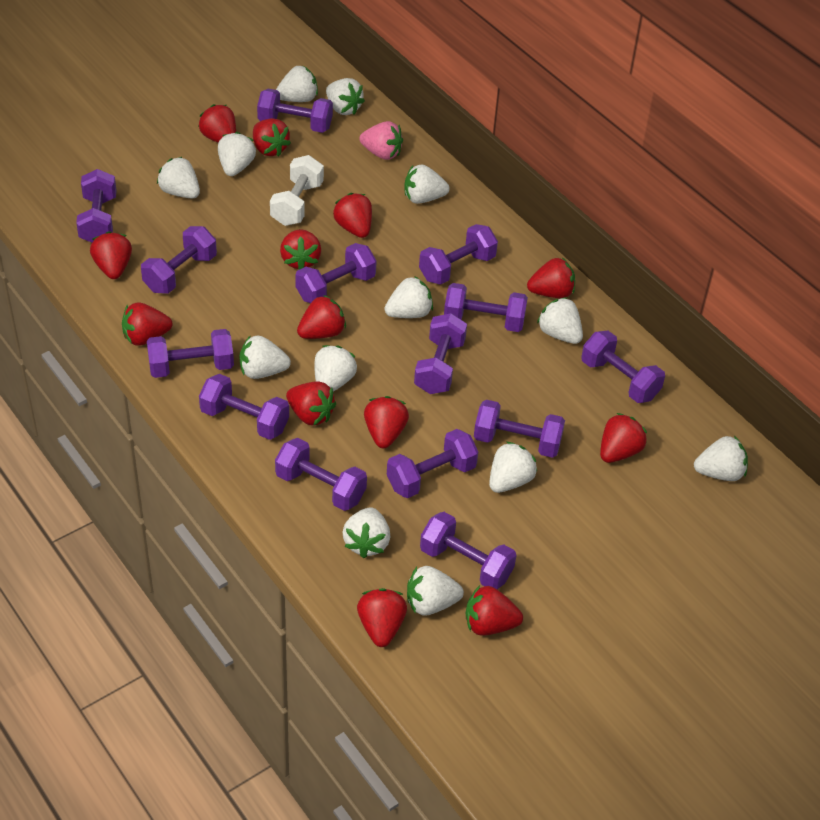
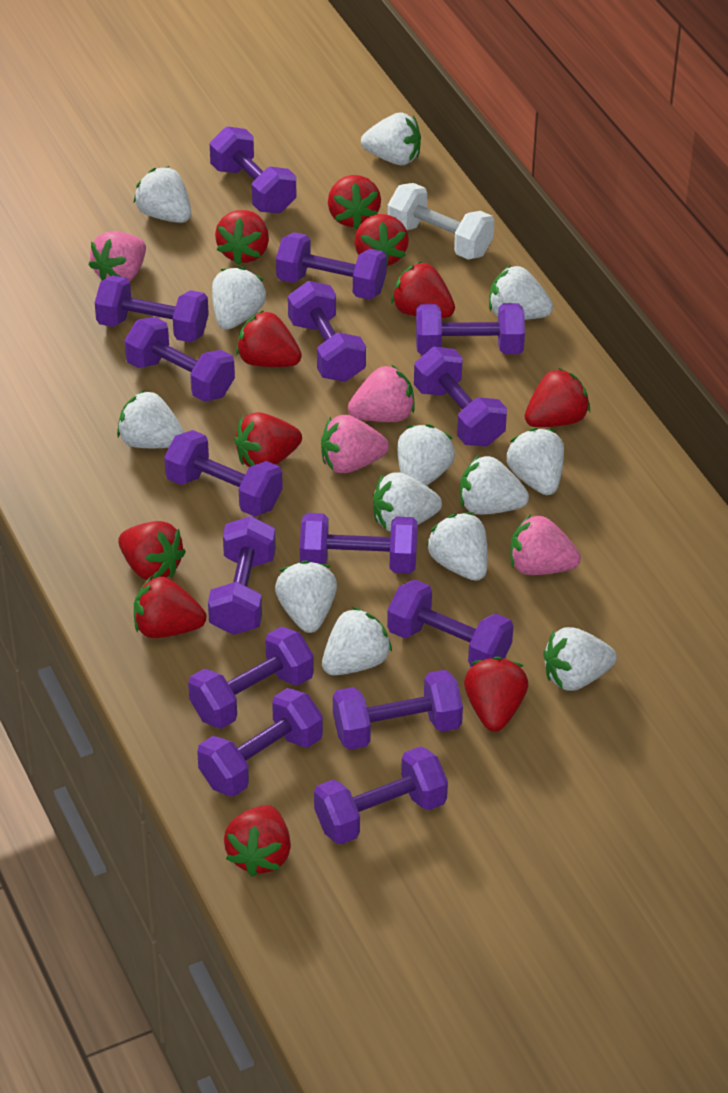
pink strawberry: [359,121,403,160] = 1 -> [89,231,146,281] [321,415,389,473] [348,364,415,422] [510,514,581,575] = 4
purple dumbbell: [76,169,117,242] [141,226,217,294] [147,329,234,378] [199,374,289,440] [257,89,333,133] [275,438,367,511] [295,243,377,303] [387,429,478,498] [414,313,467,394] [419,224,498,285] [420,512,516,589] [444,283,528,332] [474,399,565,458] [581,331,665,403] = 14 -> [95,275,209,342] [124,317,235,402] [164,430,283,517] [188,627,314,729] [197,688,323,797] [208,516,276,635] [210,126,296,214] [276,232,387,300] [288,281,366,382] [300,513,418,573] [314,746,448,844] [333,670,463,750] [387,579,513,667] [414,347,507,447] [416,303,525,355] = 15
red strawberry: [90,231,132,279] [122,303,172,346] [198,104,236,143] [253,118,291,156] [280,229,321,270] [286,381,336,426] [297,295,346,339] [333,193,372,238] [357,588,407,647] [364,396,409,448] [466,585,523,636] [527,257,575,298] [600,413,647,463] = 13 -> [118,521,186,580] [134,576,206,638] [215,210,269,265] [224,805,291,877] [234,412,302,467] [236,310,302,367] [328,175,381,229] [354,214,409,266] [391,262,455,318] [464,657,528,731] [525,368,590,427] = 11

